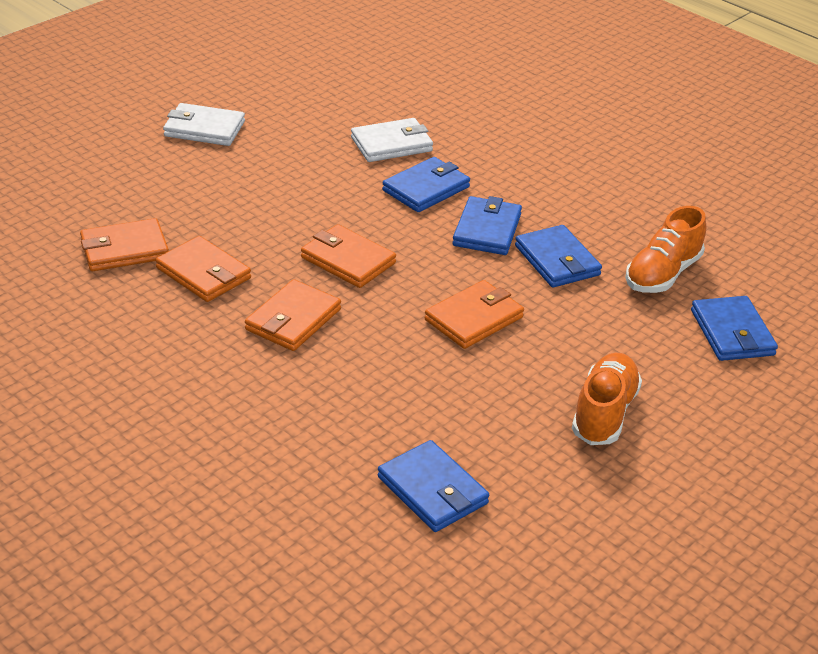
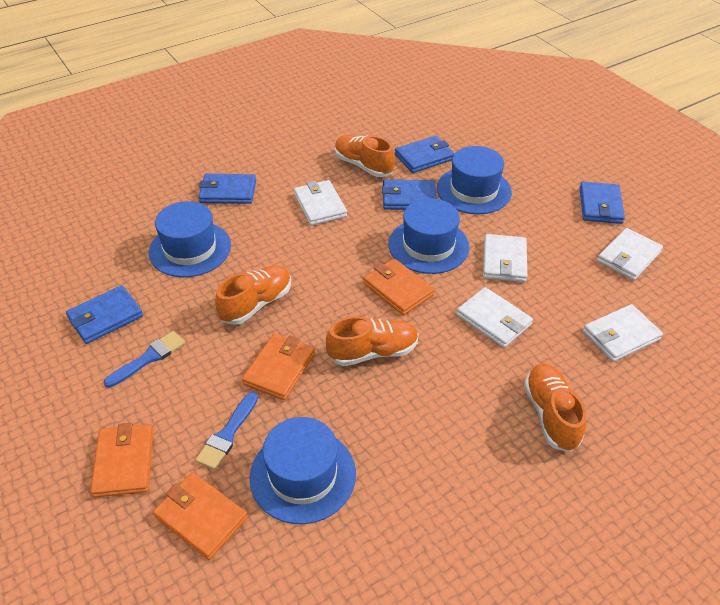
blue brush: none = 0 -> [104,331,185,388] [195,392,258,470] = 2
blue hat: none = 0 -> [149,201,231,277] [250,417,356,524] [389,198,469,274] [437,146,512,214] = 4
orange shoe: [572,353,642,445] [625,206,706,293] = 2 -> [215,266,291,325] [326,316,418,366] [335,135,395,177] [524,364,586,452] = 4
orange wallet: [80,218,169,271] [155,236,251,302] [245,279,341,351] [301,224,396,288] [425,280,524,349] = 5 -> [90,423,154,497] [153,472,248,560] [242,333,315,400] [363,258,435,315] = 4
white wallet: [163,103,245,146] [351,118,433,162] = 2 -> [294,180,347,225] [456,287,533,348] [483,234,527,282] [583,304,663,362] [597,228,663,280] = 5

